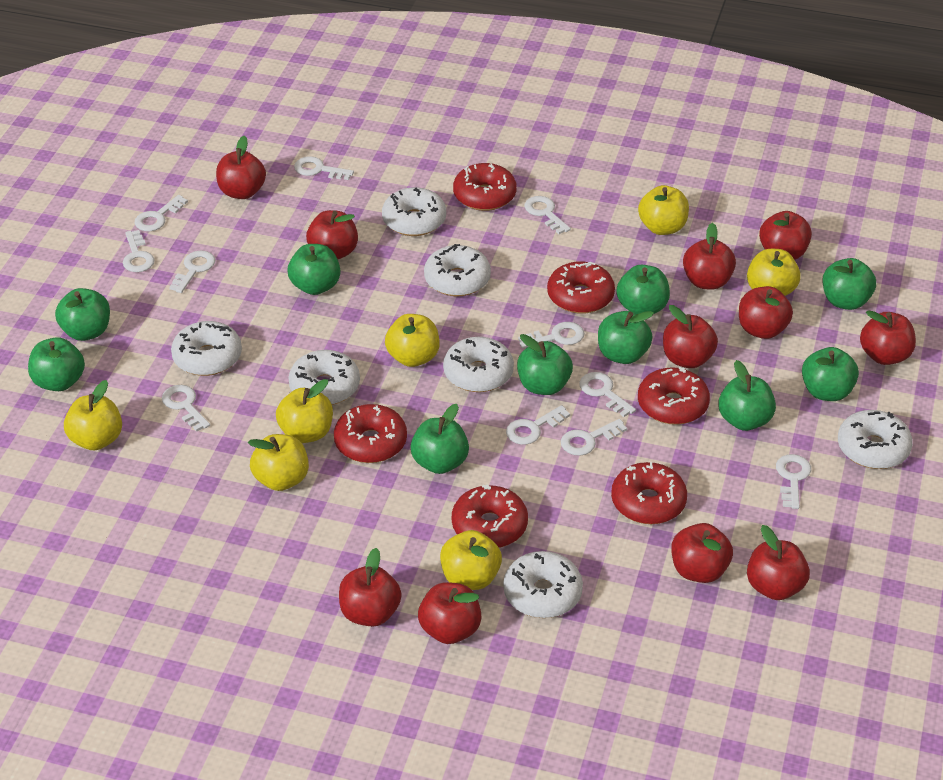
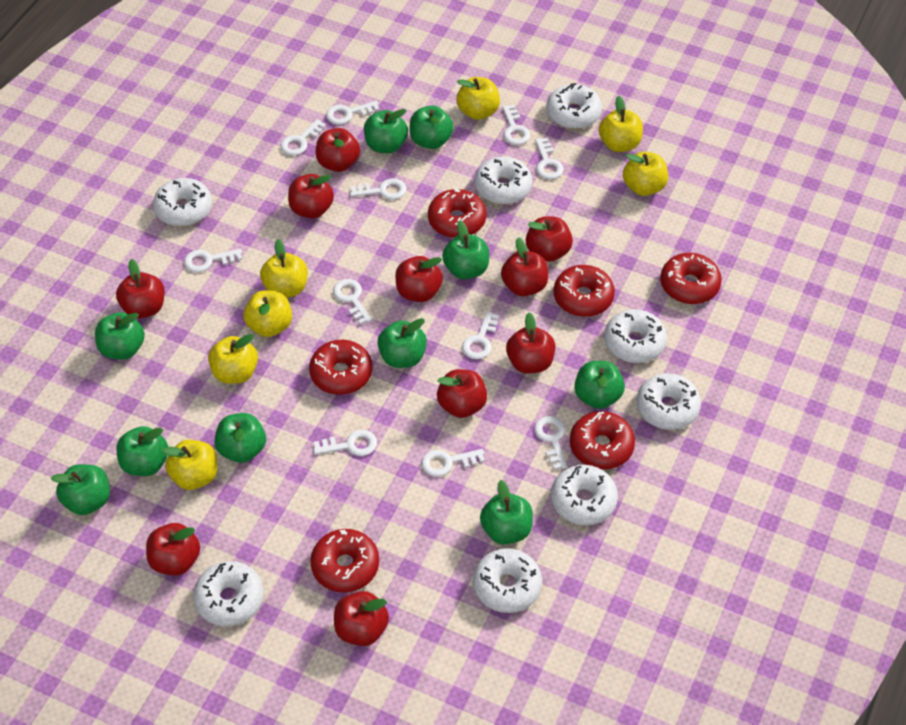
red apple: [216,136,266,199] [306,210,358,259] [339,548,402,627] [418,582,481,644] [663,305,718,368] [671,523,733,583] [683,223,736,290] [739,286,793,339] [747,525,810,600] [759,211,812,260] [860,310,916,365] = 11 -> [116,259,165,319] [146,523,200,575] [288,174,334,218] [315,128,360,172] [334,591,389,646] [395,256,443,302] [437,369,487,418] [501,237,548,296] [506,312,555,374] [526,216,573,262] = 10
white donut: [171,321,242,376] [288,350,360,405] [382,187,446,236] [424,244,491,296] [443,337,514,392] [503,551,583,618] [838,410,913,469] = 7 -> [153,178,212,227] [193,561,263,626] [473,548,542,613] [475,157,532,205] [546,83,602,129] [551,465,618,525] [604,309,667,363] [637,373,701,430] = 8

